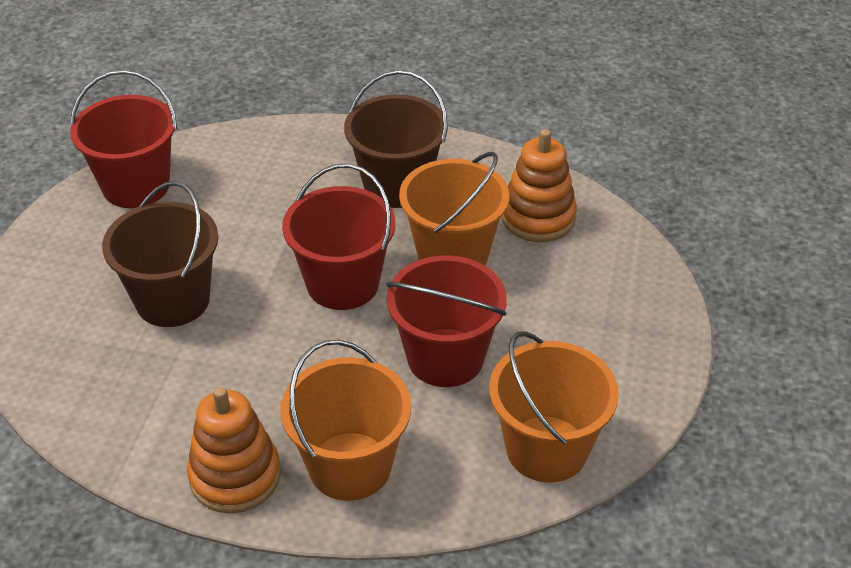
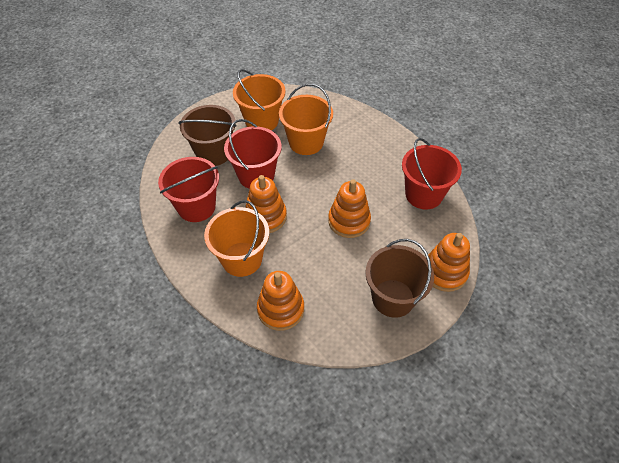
orange stacking toy: [187,387,281,513] [501,129,577,242] = 2 -> [245,175,287,233] [257,271,304,331] [328,179,371,238] [428,233,470,292] = 4

